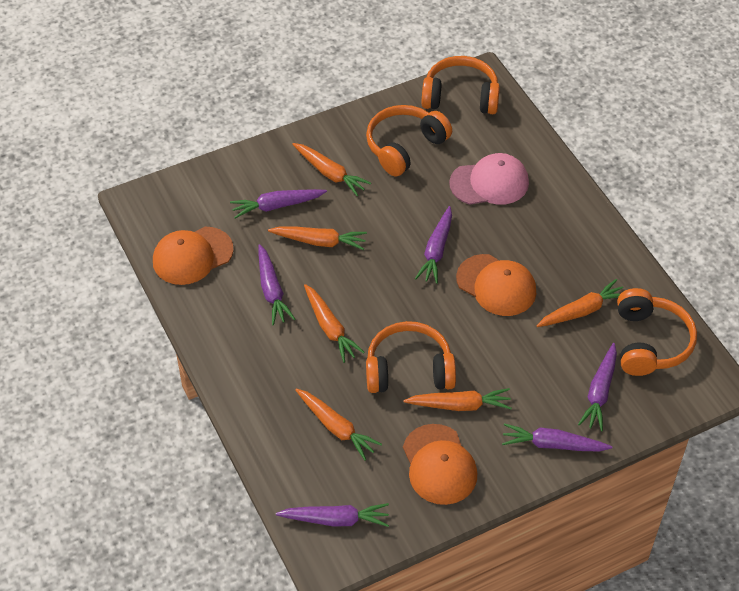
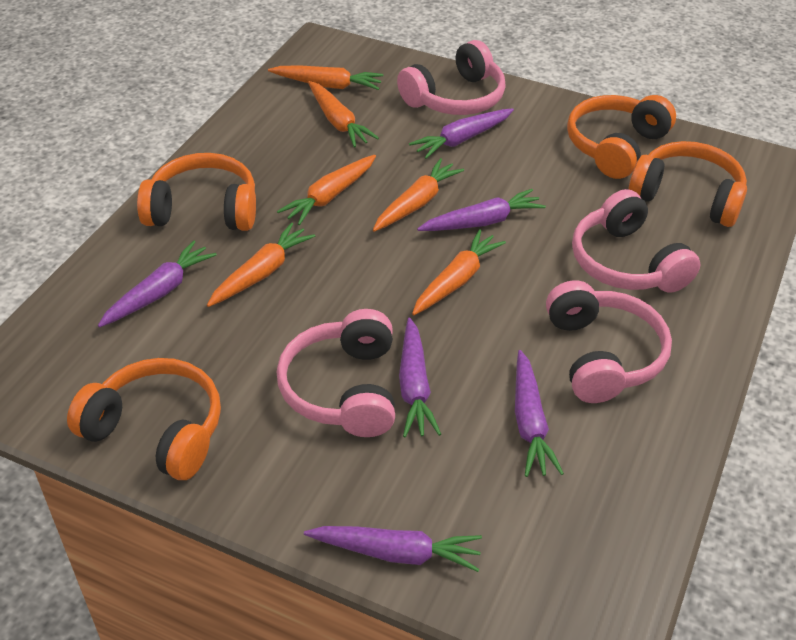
orange cap: [153,227,234,285] [403,424,477,505] [456,254,536,316] = 3 -> none = 0
pink cap: [449,153,529,205] = 1 -> none = 0
pink headphones: none = 0 -> [277,309,395,437] [397,40,506,115] [546,281,672,403] [572,189,701,293] = 4

